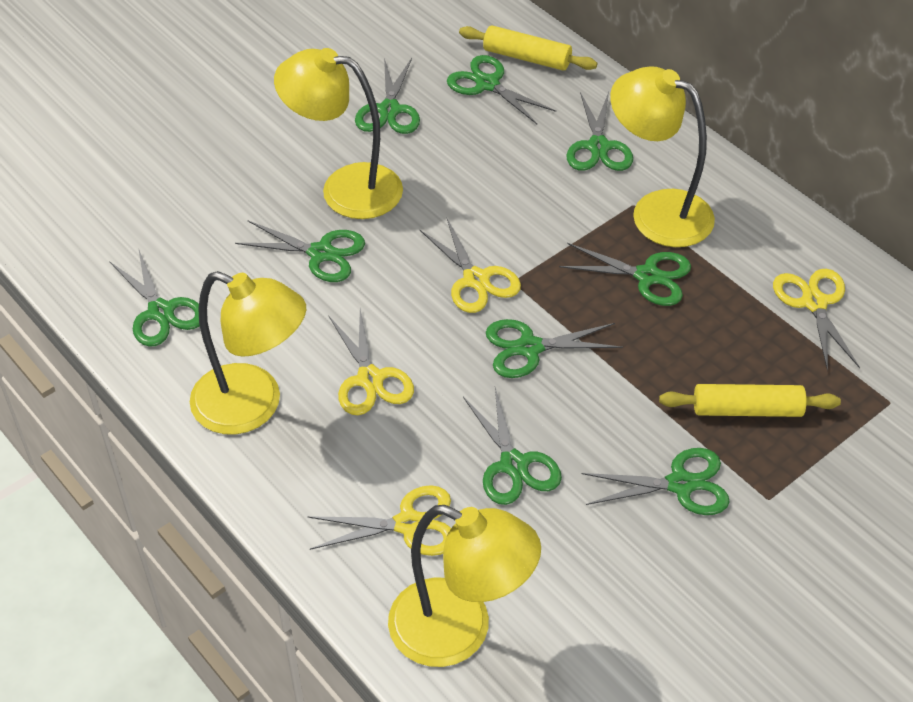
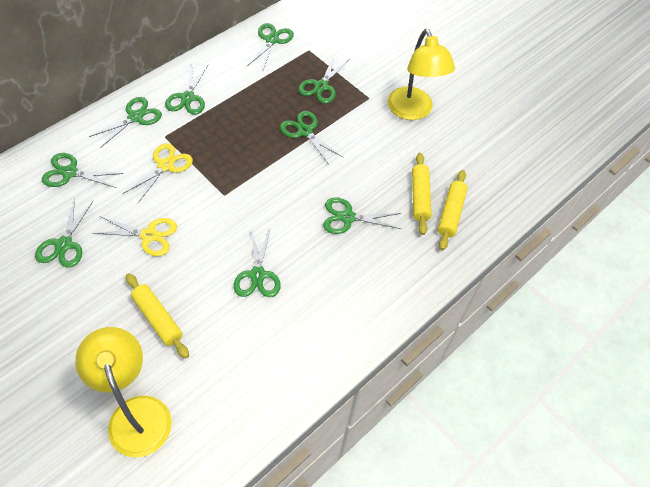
yellow lamp: [190,271,306,435] [274,48,403,219] [388,505,541,667] [610,66,715,247] = 4 -> [75,327,172,457] [388,29,455,120] = 2
yellow rolling pin: [459,25,597,71] [659,384,841,417] = 2 -> [126,273,189,359] [412,153,431,235] [438,170,467,250] = 3
yellow scissors: [307,485,451,556] [329,309,414,415] [419,217,521,313] [773,269,860,371] = 4 -> [93,216,177,256] [123,143,193,203] = 2

